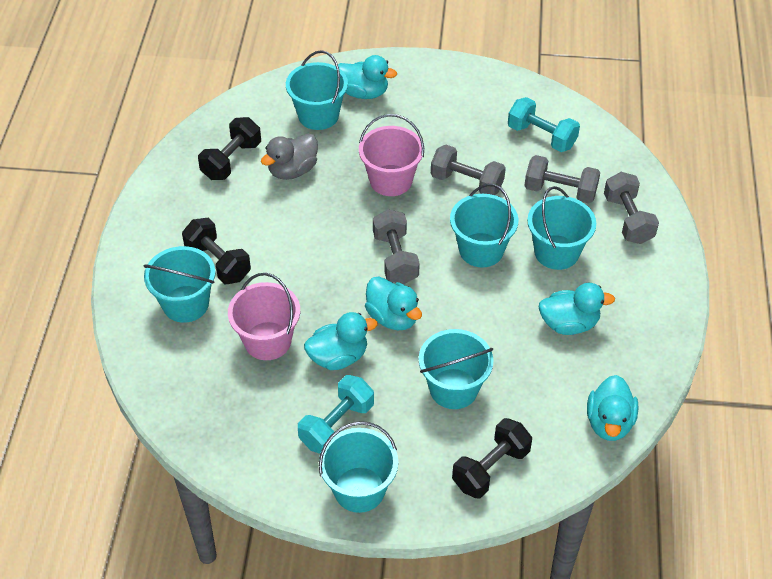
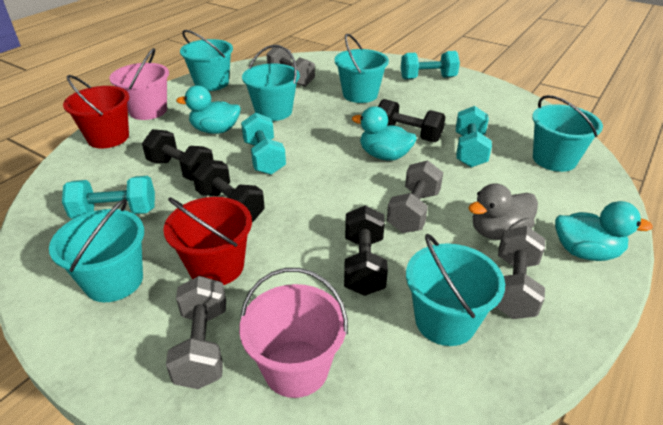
black dumbbell: [182,218,251,284] [198,117,261,180] [452,418,532,498] = 3 -> [142,129,213,181] [192,159,265,222] [344,205,388,296] [378,99,446,142] = 4
red bucket: none = 0 -> [63,75,129,148] [163,197,252,285] = 2
turquoise duck: [304,312,378,370] [338,55,397,99] [365,276,422,330] [539,283,615,335] [587,375,638,441] = 5 -> [176,85,241,134] [352,106,417,161] [555,201,653,261] = 3
turquoise dumbbell: [298,375,374,454] [508,97,580,152] = 2 -> [62,176,155,219] [241,113,286,175] [401,51,460,80] [456,106,492,167] = 4

